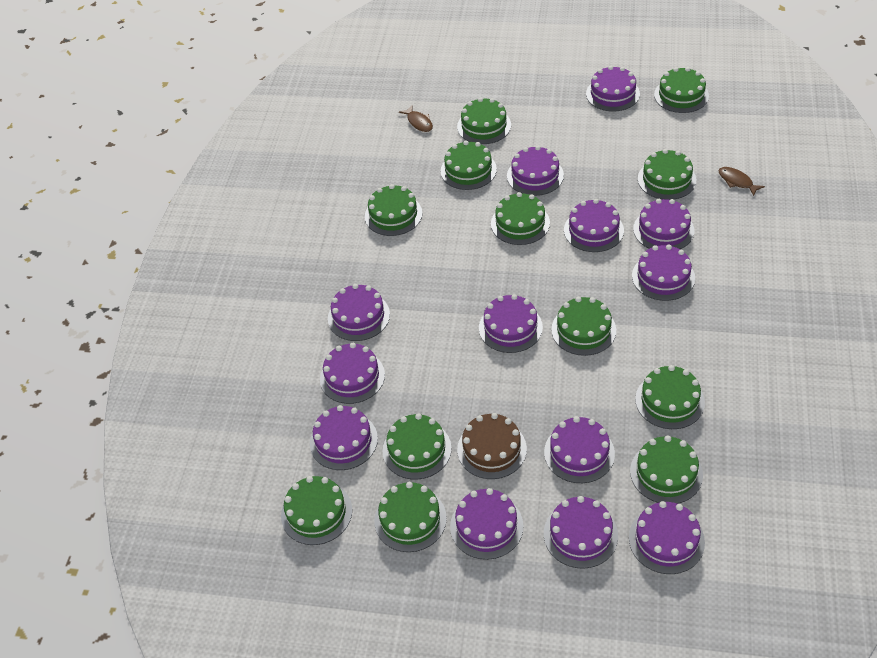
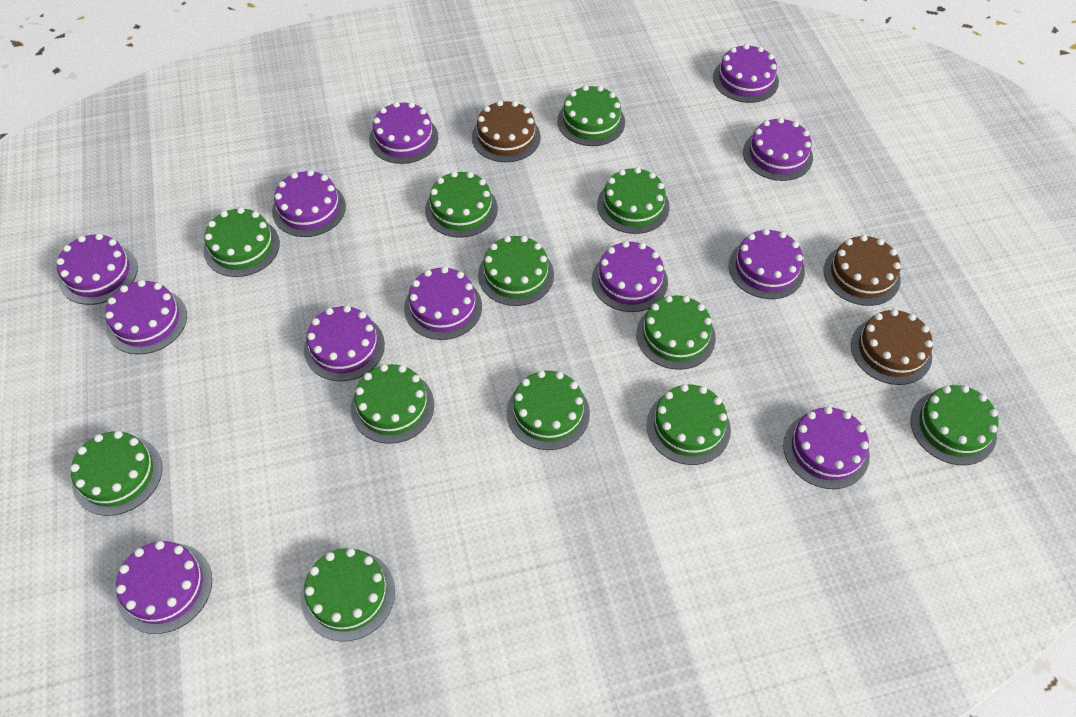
brown cake: [457,413,527,479] = 1 -> [472,100,541,162] [823,235,901,306] [851,309,933,385] = 3
brown fish: [399,106,433,132] [718,167,765,196] = 2 -> none = 0
purple cake: [310,405,378,470] [320,343,385,404] [328,284,390,341] [450,488,523,560] [479,294,543,353] [507,146,564,196] [544,416,615,483] [544,496,618,569] [564,199,624,252] [586,66,640,111] [629,501,705,574] [632,245,695,301] [633,199,694,249] = 13 -> [56,233,138,305] [105,280,187,354] [116,541,212,634] [272,170,346,237] [304,305,385,381] [369,102,439,164] [404,266,482,340] [592,241,668,312] [713,44,779,103] [729,229,805,299] [743,117,813,181] [783,406,870,489] = 12

